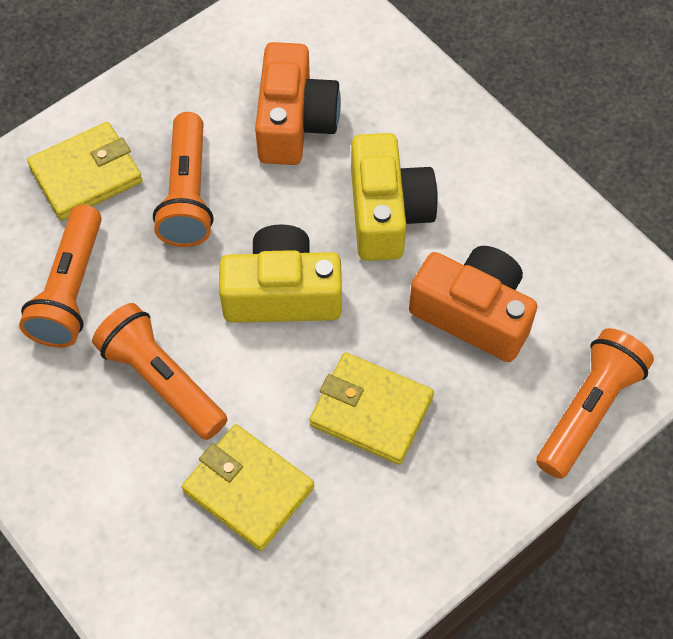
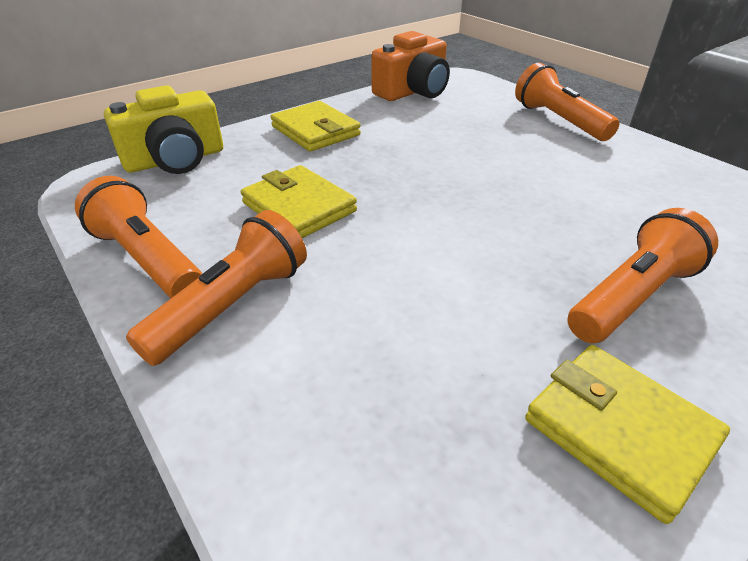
orange camera: [255,42,341,165] [409,246,537,362] = 2 -> [372,31,450,101] = 1
yellow camera: [219,224,342,323] [351,133,438,261] = 2 -> [104,85,223,174] = 1

